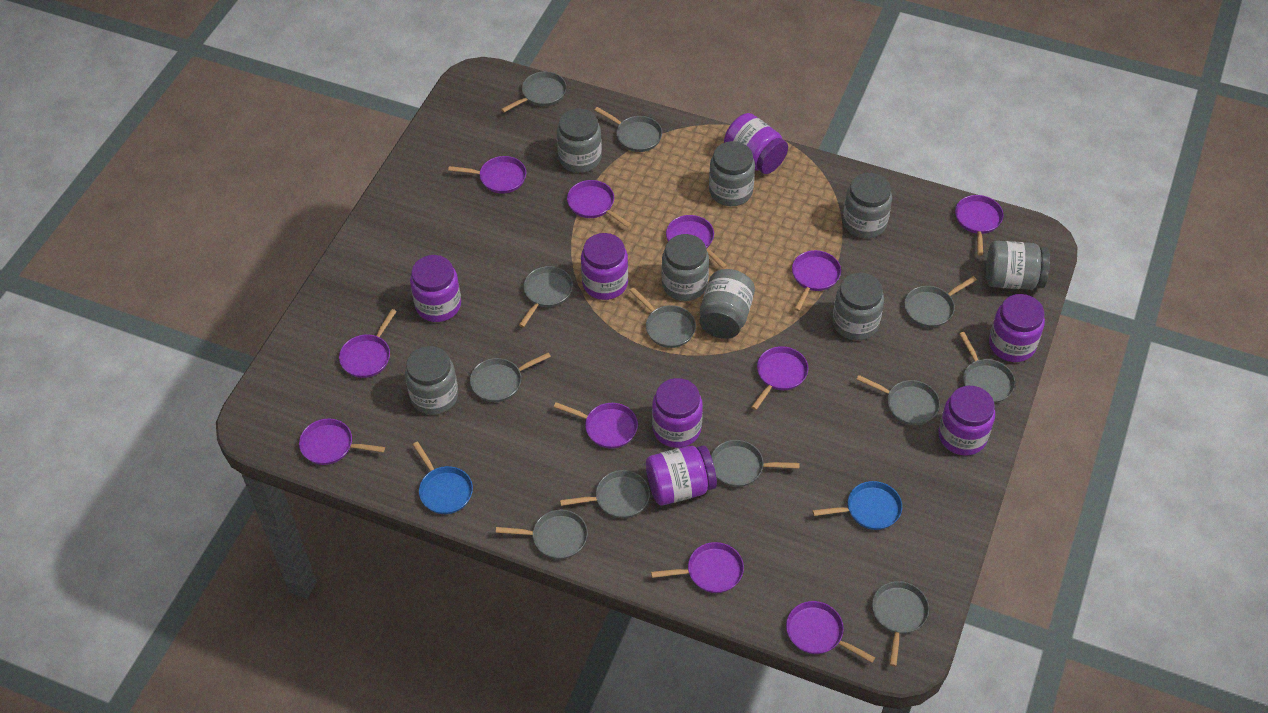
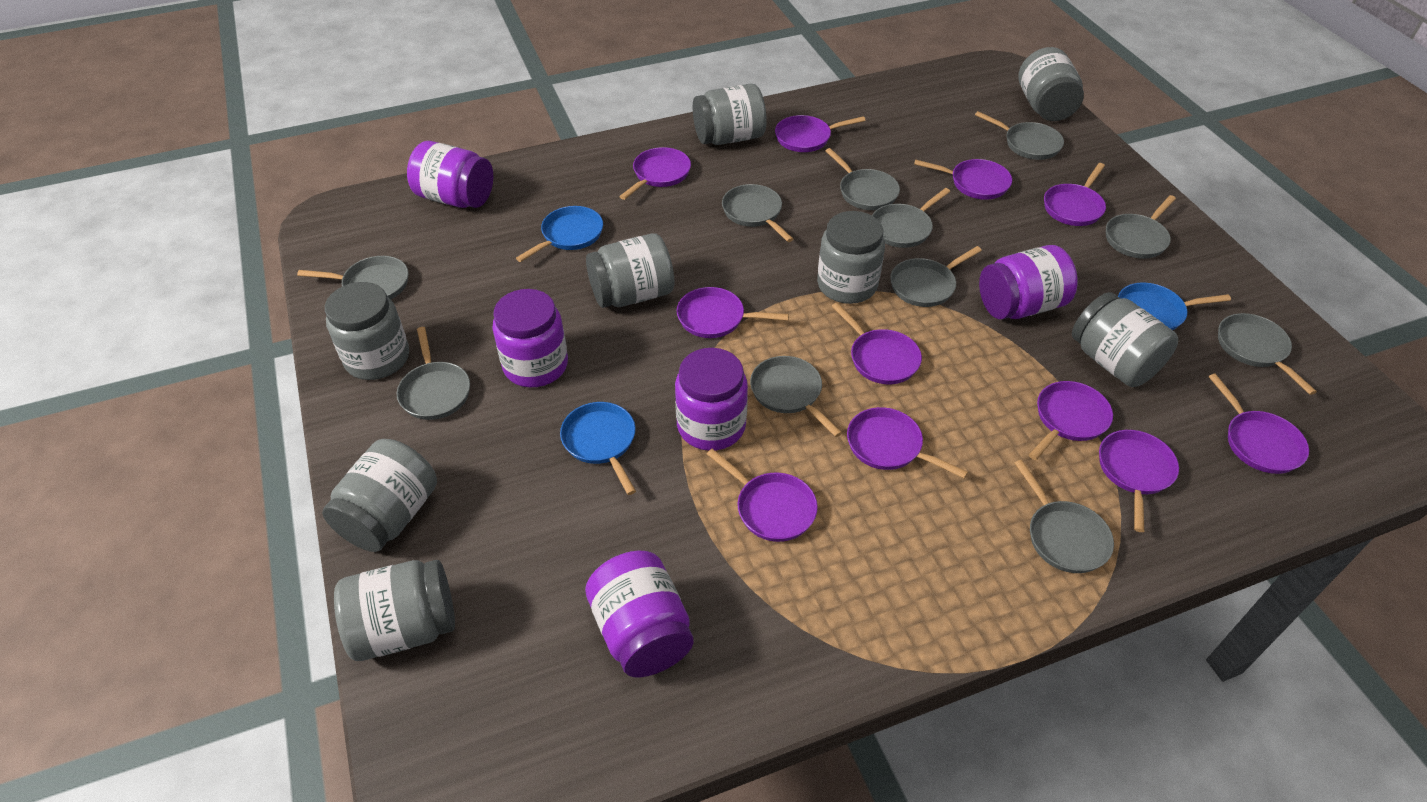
blue pan: [413,442,473,514] [813,481,902,530] = 2 -> [516,206,603,262] [560,402,636,495] [1118,283,1231,330] = 3
grey pan: [470,352,551,402] [496,510,588,559] [501,72,567,112] [519,266,573,327] [560,470,650,518] [594,107,662,152] [630,287,696,348] [711,440,800,487] [856,375,940,425] [872,581,929,667] [904,276,977,328] [959,332,1015,403] = 12 -> [297,256,408,299] [397,327,470,420] [722,184,793,242] [750,356,842,437] [826,148,900,210] [872,188,950,248] [890,246,982,307] [975,111,1064,160] [1014,460,1114,573] [1106,195,1176,259] [1218,313,1317,395] = 11
purple jar: [410,255,461,322] [581,233,628,300] [646,445,717,505] [652,378,703,448] [724,113,788,174] [938,386,995,455] [989,294,1045,362] = 7 -> [407,141,493,208] [492,289,568,387] [585,550,694,677] [675,348,748,451] [979,245,1078,319] = 5

